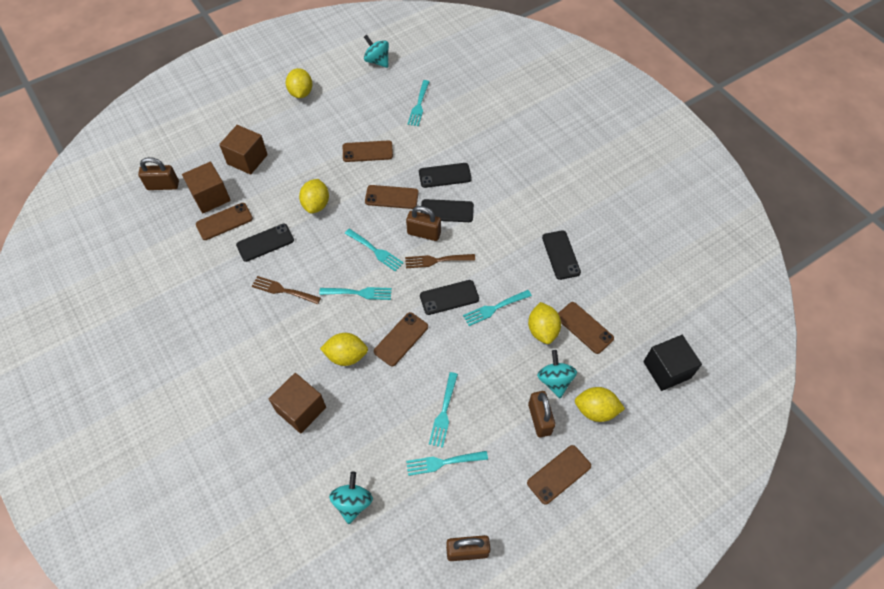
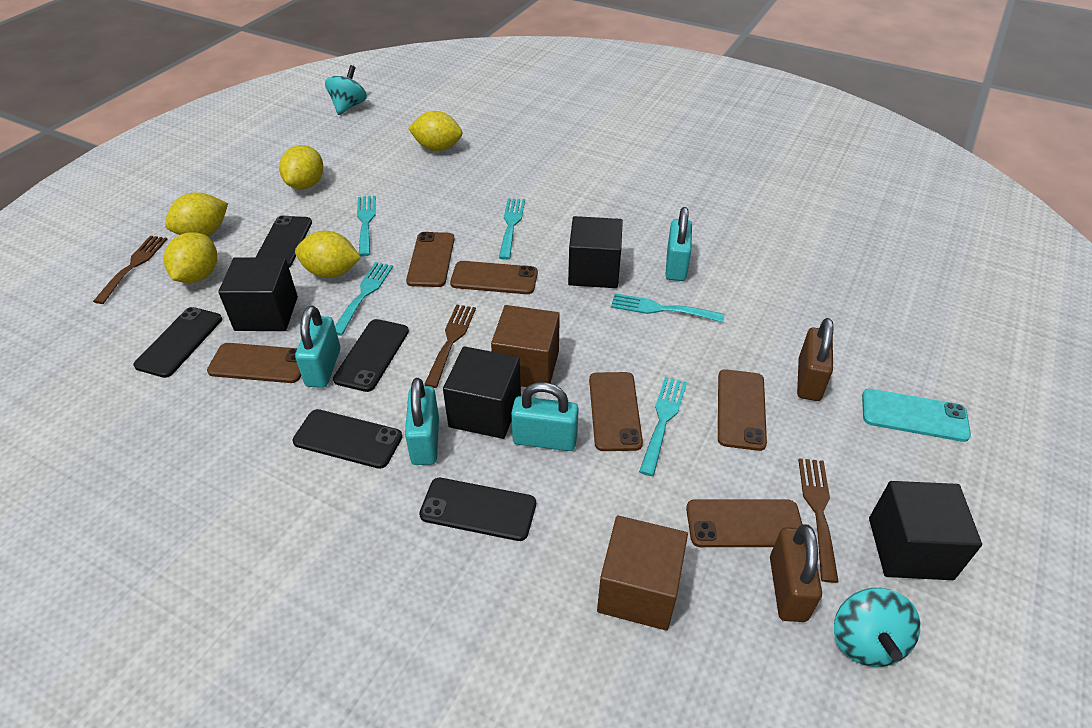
black cube: [643,335,702,391] = 1 -> [218,257,298,331] [443,346,521,439] [568,216,623,288] [869,481,982,580] = 4
brown cube: [182,162,231,213] [219,125,268,175] [269,373,326,434] = 3 -> [491,305,560,387] [597,516,688,631] = 2
brown fork: [252,276,321,304] [405,254,475,268] = 2 -> [93,236,167,304] [424,305,476,388] [798,458,838,583] = 3
brown padlock: [138,157,179,190] [406,206,441,241] [446,535,491,561] [528,391,555,437] = 4 -> [770,524,822,622] [797,318,834,401] = 2
turquoise fork: [319,287,392,300] [345,229,404,272] [406,451,488,476] [408,80,429,126] [429,372,458,448] [463,290,532,326] = 6 -> [335,262,393,335] [357,196,376,256] [499,198,525,260] [611,293,724,322] [639,377,687,476] = 5
turquoise padlock: none = 0 -> [295,306,340,388] [405,378,439,465] [511,382,579,451] [665,207,692,281] = 4
turquoise phone: none = 0 -> [862,389,971,442] = 1
turquoise spinning top: [329,471,373,524] [364,35,389,68] [537,350,577,398] = 3 -> [325,65,367,115] [834,588,920,667] = 2

